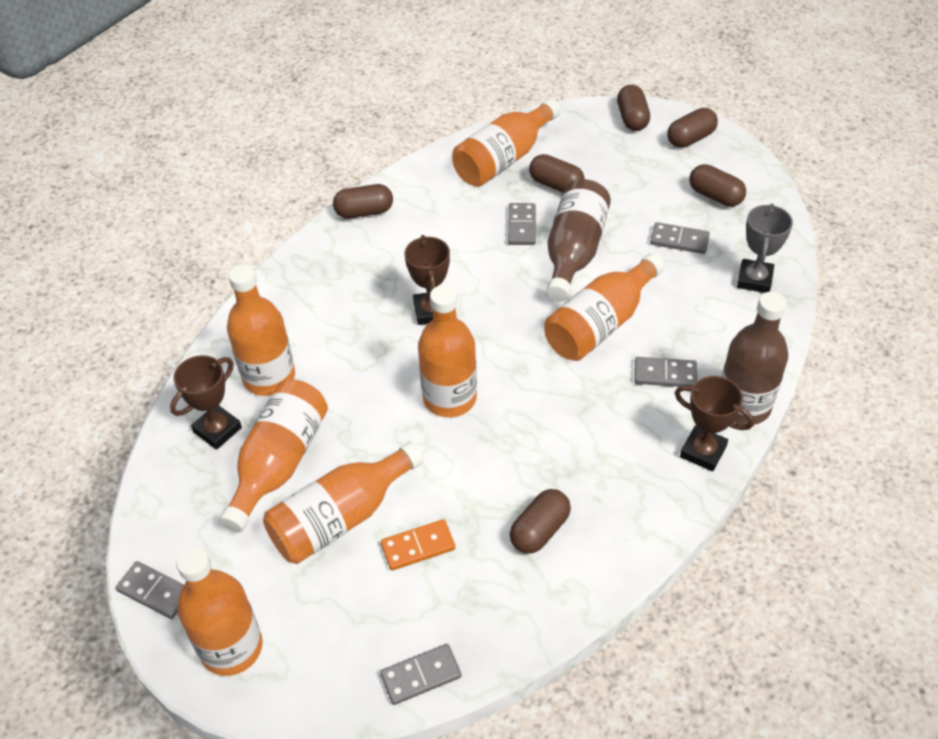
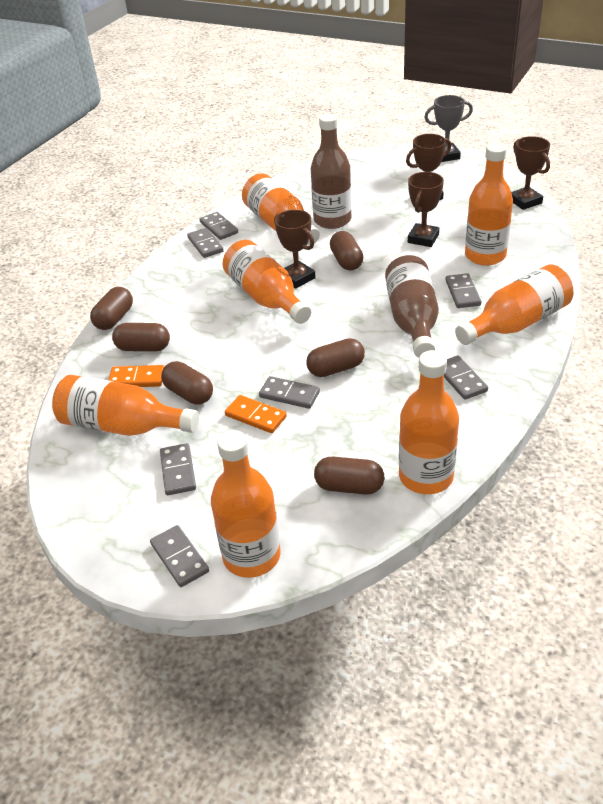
brown trophy: [170,355,242,450] [405,235,450,325] [675,376,754,471] = 3 -> [274,210,316,289] [406,134,451,200] [408,172,444,247] [511,136,550,210] = 4
grey domino: [116,561,184,619] [380,644,462,705] [508,203,536,245] [634,357,697,387] [650,222,710,254] = 5 -> [150,525,209,587] [160,443,196,495] [187,228,224,258] [200,212,238,240] [259,376,320,409] [444,356,488,400] [445,273,481,308] = 7
orange domino: [381,519,455,570] = 1 -> [108,365,164,387] [225,395,287,433] = 2

